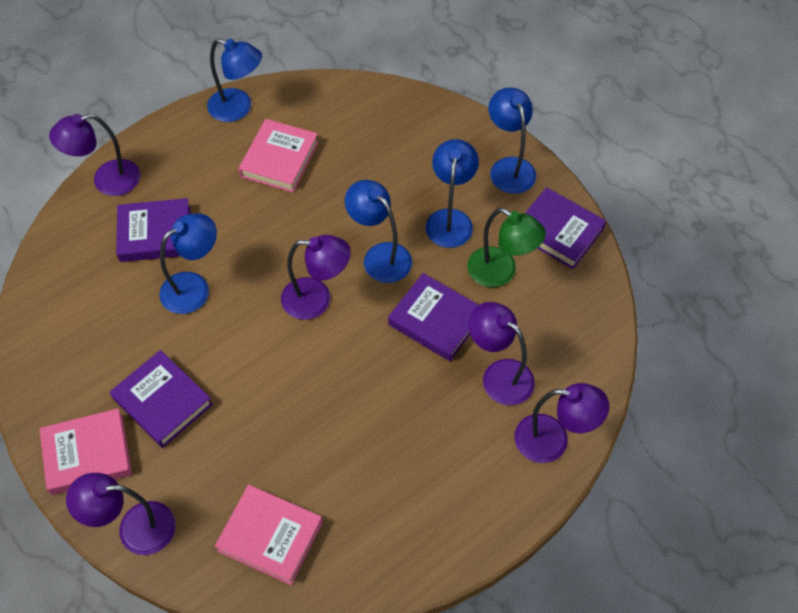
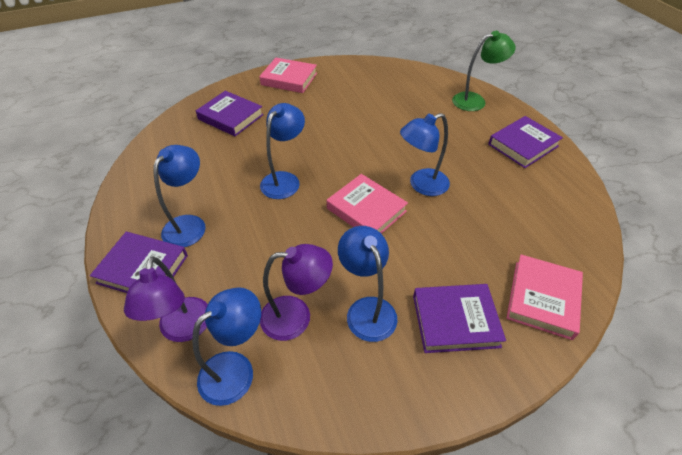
purple lamp: [49,114,140,196] [66,473,176,555] [281,235,351,320] [469,302,535,405] [514,383,609,463] = 5 -> [124,256,208,342] [260,244,333,341] = 2

